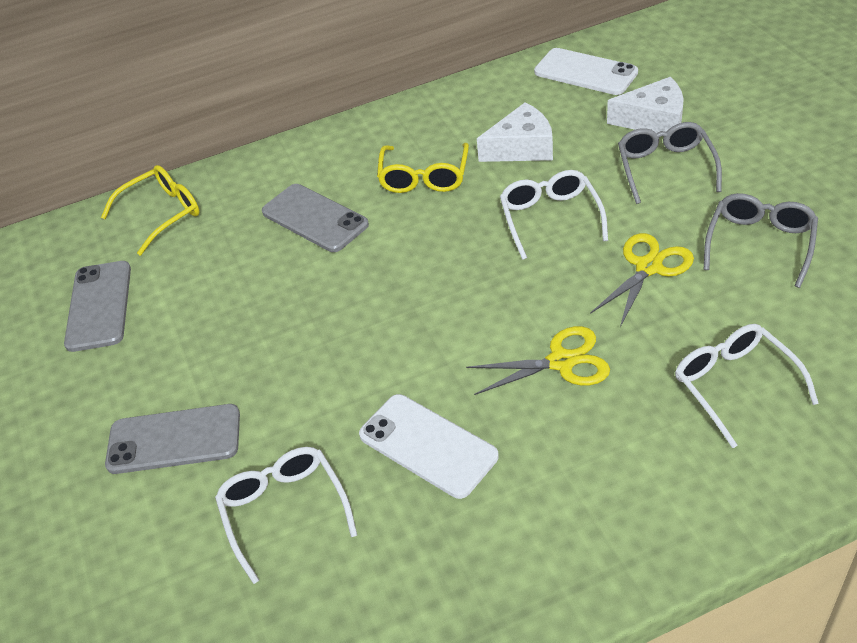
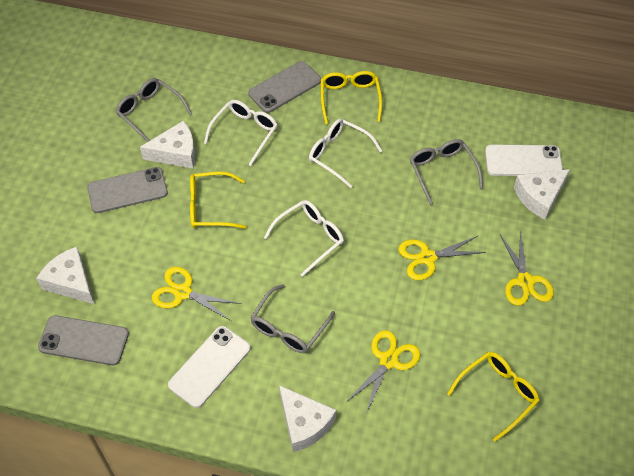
grey glasses: [618,122,722,204] [704,193,818,288] = 2 -> [116,78,192,142] [251,284,335,353] [410,139,483,205] = 3
white cheese: [477,102,553,162] [607,77,684,133] = 2 -> [36,247,94,304] [140,121,195,169] [279,385,336,452] [514,169,570,220] = 4
yellow glasses: [101,165,199,256] [377,143,469,193] = 2 -> [190,172,247,229] [321,71,382,124] [447,352,540,442] = 3
yellow scissors: [466,326,610,395] [590,233,694,327] = 2 -> [152,267,241,321] [346,330,420,414] [398,235,486,280] [500,230,554,306] = 4

